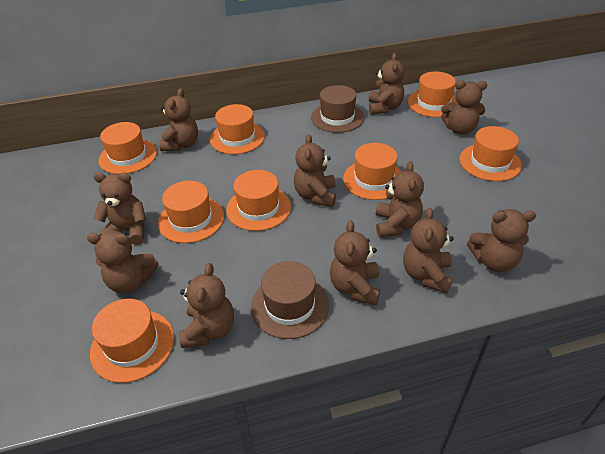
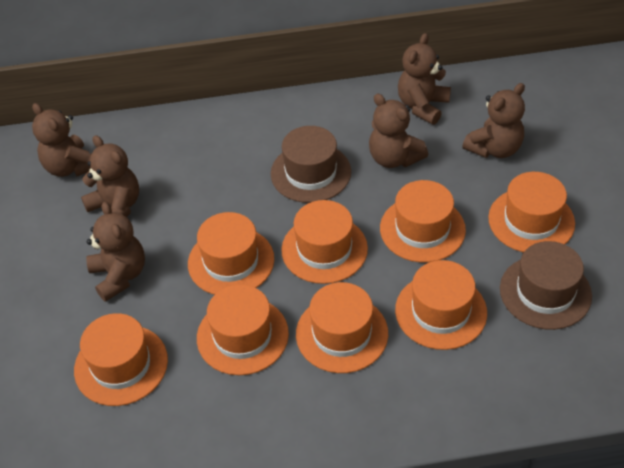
brown teddy bear: [87,231,159,293] [93,172,147,245] [159,88,198,151] [179,263,234,348] [294,134,336,207] [330,221,380,305] [369,53,405,115] [376,161,424,238] [403,208,454,294] [441,80,487,134] [467,209,536,272] = 11 -> [32,103,92,177] [81,135,139,217] [86,202,145,302] [369,94,428,168] [398,33,451,125] [462,83,525,158] = 6

